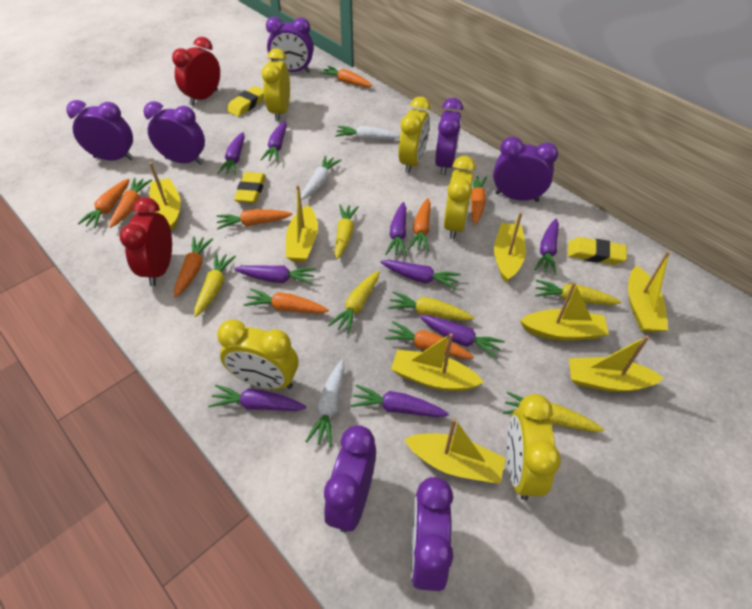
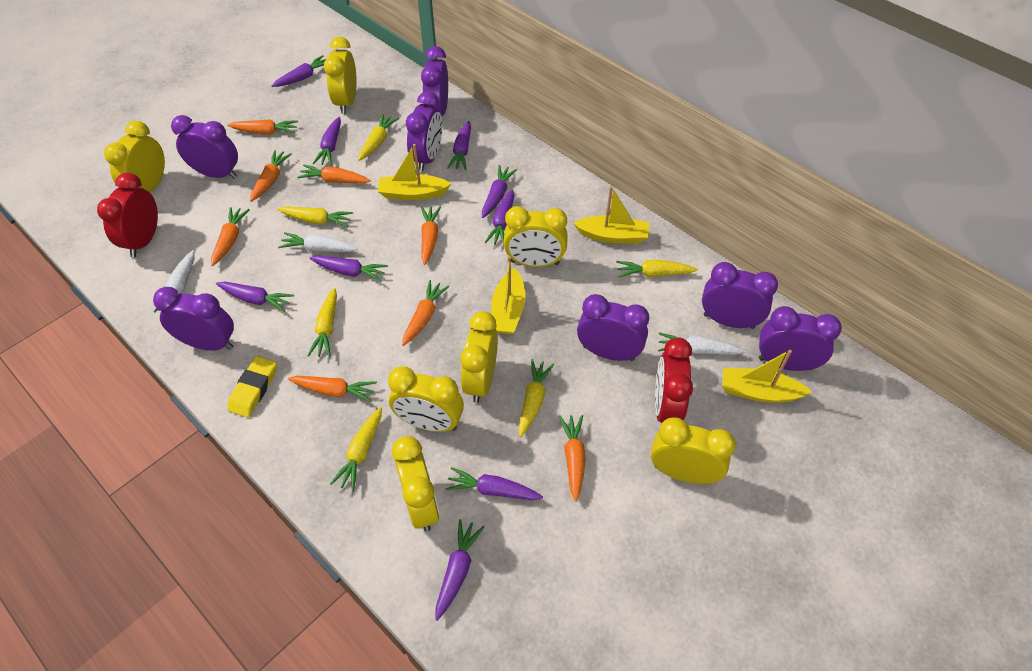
orange carrot: [78,179,130,228] [109,178,152,228] [174,236,213,297] [217,209,293,229] [243,288,329,314] [320,66,373,87] [385,321,474,359] [408,198,431,252] [471,176,487,225] = 9 -> [211,207,250,266] [228,119,298,134] [250,150,292,202] [288,376,377,402] [297,164,371,184] [402,280,449,346] [421,206,441,265] [559,415,586,502] = 8
yellow boat: [149,162,181,230] [286,185,318,262] [391,333,484,391] [404,418,506,484] [494,212,526,283] [520,282,609,341] [569,335,664,392] [628,251,670,332] = 8 -> [378,144,451,200] [491,256,526,334] [573,186,649,243] [722,350,812,403] = 4
yellow clock: [217,319,299,390] [261,48,290,121] [398,97,430,174] [444,156,476,240] [507,394,561,500] = 5 -> [104,121,165,192] [324,36,357,114] [388,366,464,432] [392,436,439,531] [460,311,498,403] [503,206,568,267] [651,417,736,484] = 7
yellow eraser: [227,86,264,117] [234,172,266,203] [568,237,627,265] = 3 -> [227,356,277,417] = 1

